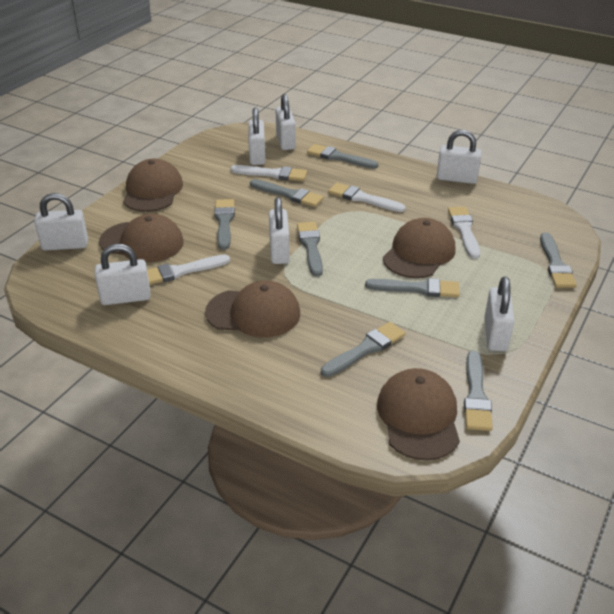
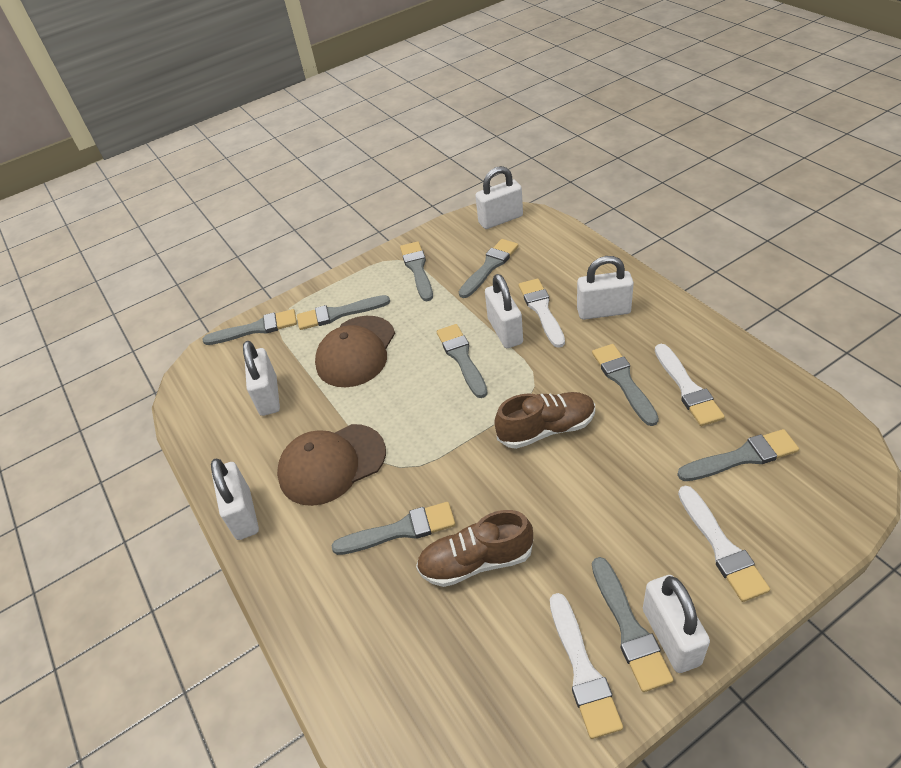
brown cap: [99,214,184,263] [123,159,183,212] [205,281,300,337] [377,368,460,461] [383,218,455,278] = 5 -> [277,424,386,506] [315,316,395,387] = 2
brown shoe: none = 0 -> [416,510,533,587] [494,392,595,449] = 2
grey brush: [214,199,235,250] [250,179,324,207] [297,222,323,277] [307,144,379,169] [321,322,405,377] [365,278,460,297] [464,351,493,431] [540,232,577,288] = 8 -> [203,309,297,345] [297,295,390,330] [331,502,456,555] [400,241,433,301] [437,324,488,398] [459,239,519,298] [592,344,659,426] [592,557,674,692] [677,429,799,481] = 9
white padlock: [34,193,88,251] [95,244,151,305] [248,107,265,165] [269,197,290,264] [276,94,296,150] [437,130,482,184] [484,277,515,351] = 7 -> [211,458,259,540] [243,341,280,416] [475,166,523,229] [485,274,523,348] [577,256,634,320] [643,575,710,673] = 6

